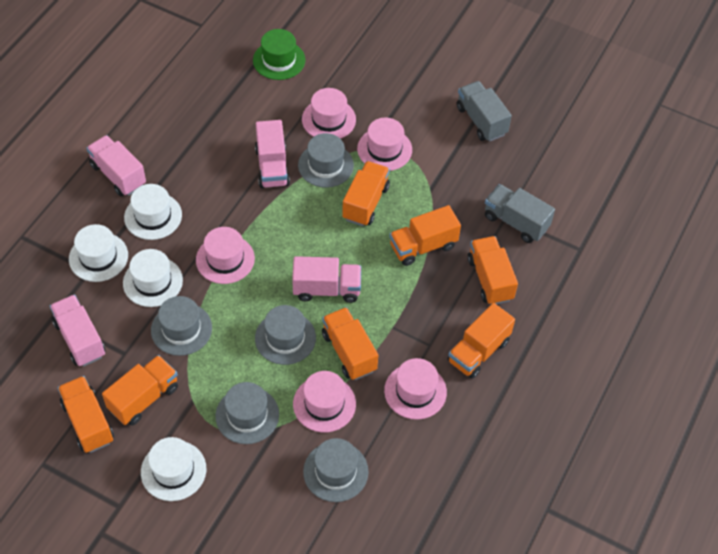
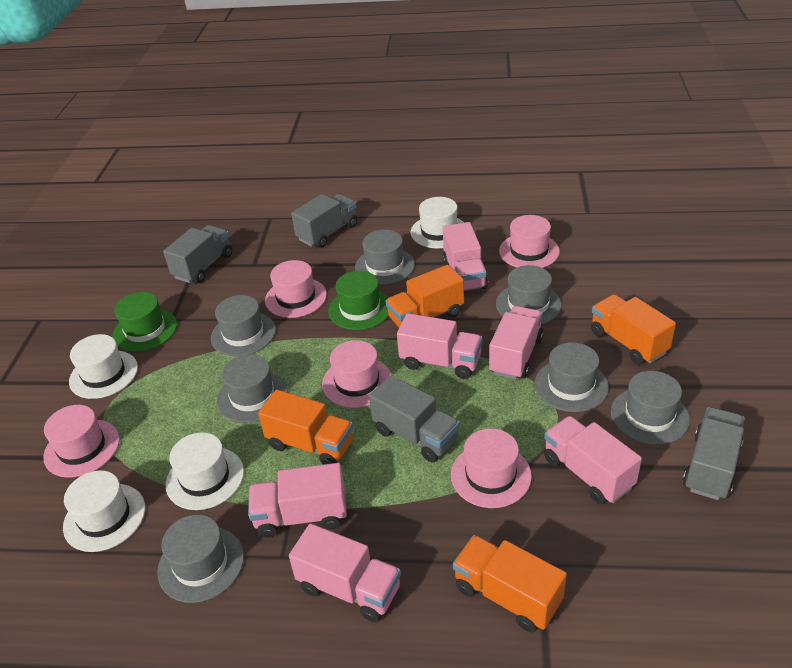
green hat: [253,29,305,80] = 1 -> [112,292,177,352] [328,271,389,330] = 2
grey hat: [151,296,212,356] [215,382,279,444] [255,305,316,365] [298,133,354,188] [303,438,369,502] = 5 -> [157,515,244,603] [211,295,276,356] [217,355,288,423] [355,230,415,285] [496,265,562,324] [535,342,609,412] [611,371,690,445] = 7
grey truck: [457,81,512,142] [485,184,555,243] = 2 -> [163,225,232,283] [291,194,357,248] [369,375,460,462] [683,407,745,500] = 4
orange truck: [58,376,114,453] [102,355,178,425] [322,307,378,380] [342,161,390,226] [389,205,461,266] [447,303,515,379] [468,236,518,304] = 7 -> [258,390,353,465] [386,265,464,328] [453,535,567,633] [591,294,676,365] = 4
pink truck: [50,295,105,367] [87,135,146,196] [255,120,290,188] [292,256,361,303] = 4 -> [248,463,347,538] [289,524,401,622] [397,313,483,379] [443,222,488,291] [489,306,543,380] [544,416,642,504] = 6

